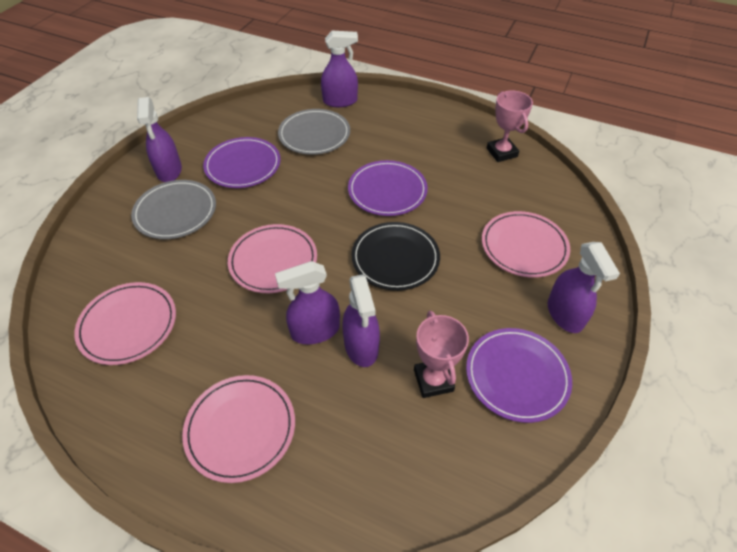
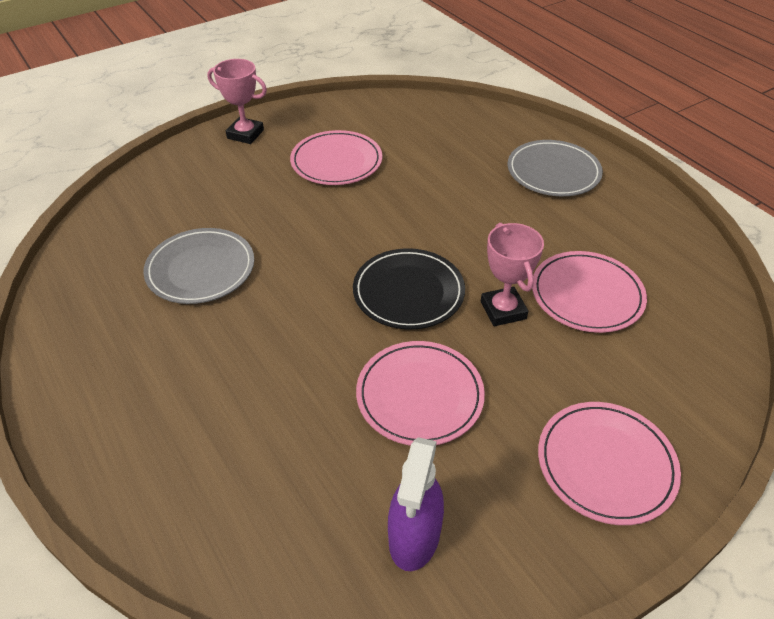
purple plate: [203,137,281,188] [348,160,428,216] [466,328,572,423] = 3 -> none = 0
purple spray bottle: [137,97,182,182] [275,261,340,345] [321,30,358,107] [343,274,380,367] [548,242,620,333] = 5 -> [388,437,444,571] = 1

